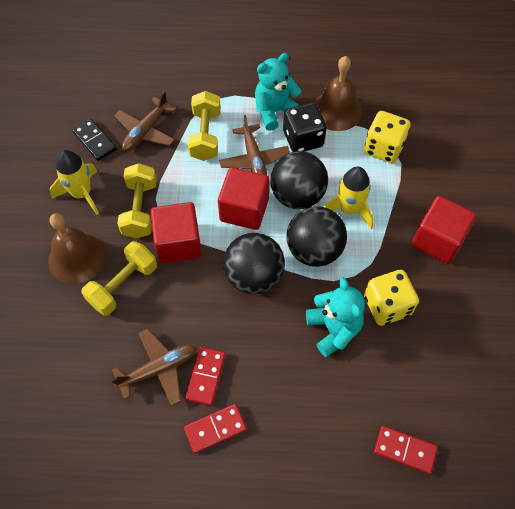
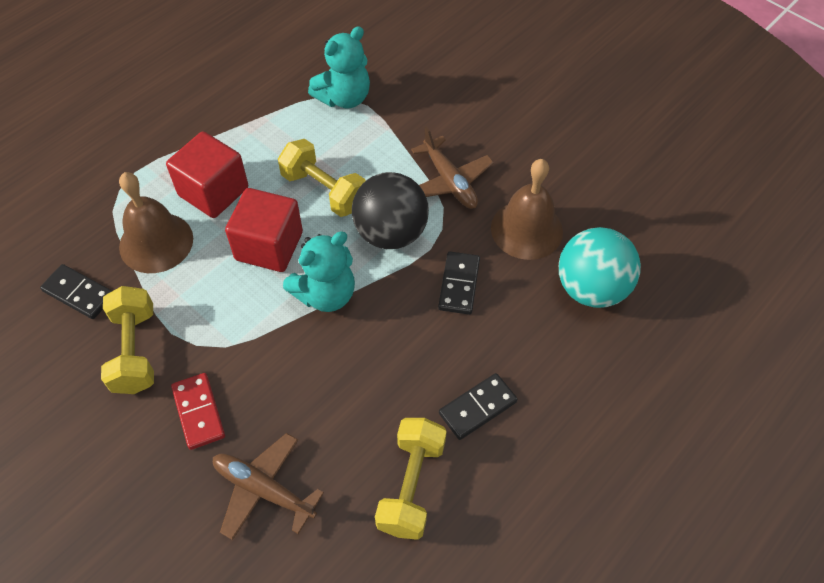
black ball: [223,233,285,294] [270,151,328,209] [286,206,347,267] = 3 -> [352,172,429,249] = 1
black dice: [283,103,327,152] = 1 -> none = 0
black domino: [72,119,116,161] = 1 -> [40,264,112,319] [438,251,480,315] [439,373,518,440] = 3
brown plane: [111,328,196,405] [114,91,176,151] [219,115,290,175] = 3 -> [213,433,324,540] [411,126,494,209] = 2
red cube: [150,202,202,263] [218,167,270,230] [412,196,476,264] = 3 -> [166,131,248,218] [225,188,303,272] = 2
red domino: [184,404,247,454] [185,347,226,406] [374,426,438,474] = 3 -> [171,373,225,450] = 1
turquoise ball: none = 0 -> [559,227,641,308] = 1
yellow dice: [364,111,410,163] [364,269,419,326] = 2 -> none = 0
yellow rocket: [50,150,99,215] [323,167,374,229] = 2 -> none = 0

